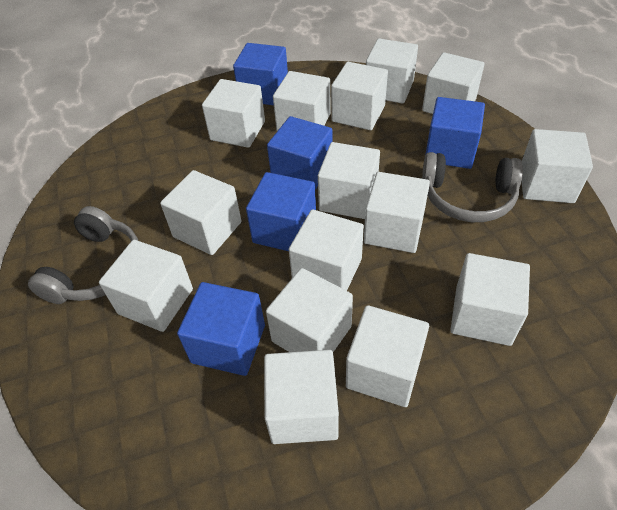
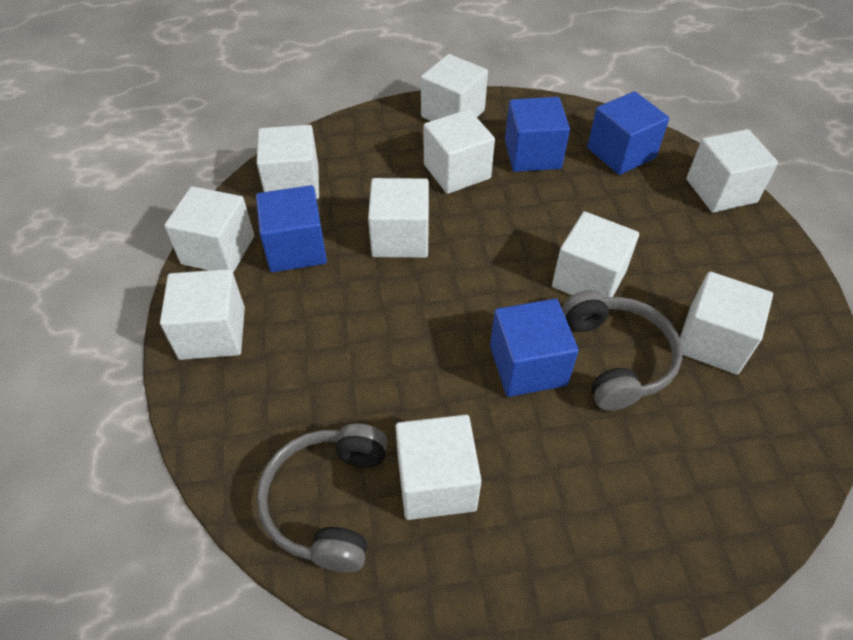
blue cube: [177,282,265,376] [233,43,288,105] [246,172,316,251] [267,116,333,190] [425,97,485,169] = 5 -> [256,185,327,272] [490,299,579,397] [505,97,570,172] [587,91,669,175] = 4
white cube: [99,240,193,332] [160,170,241,255] [202,79,265,148] [264,350,339,444] [266,268,353,352] [273,71,331,131] [289,209,364,291] [318,142,380,219] [331,62,388,130] [346,305,429,407] [364,172,430,253] [366,38,418,104] [422,52,484,114] [450,253,530,346] [522,129,593,203] = 15 -> [160,269,245,360] [164,186,254,273] [257,125,319,199] [368,178,429,258] [395,415,482,520] [421,54,488,121] [424,109,495,194] [552,212,639,298] [680,272,773,374] [686,129,778,212] = 10

